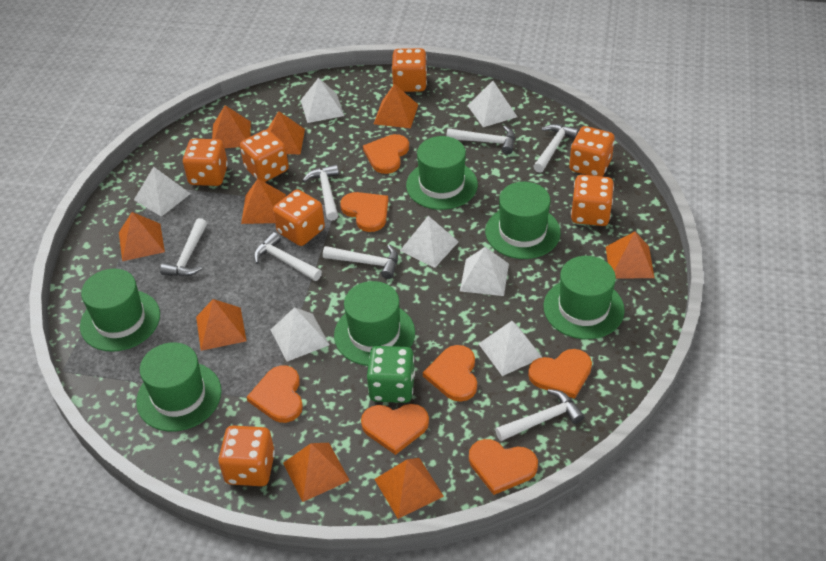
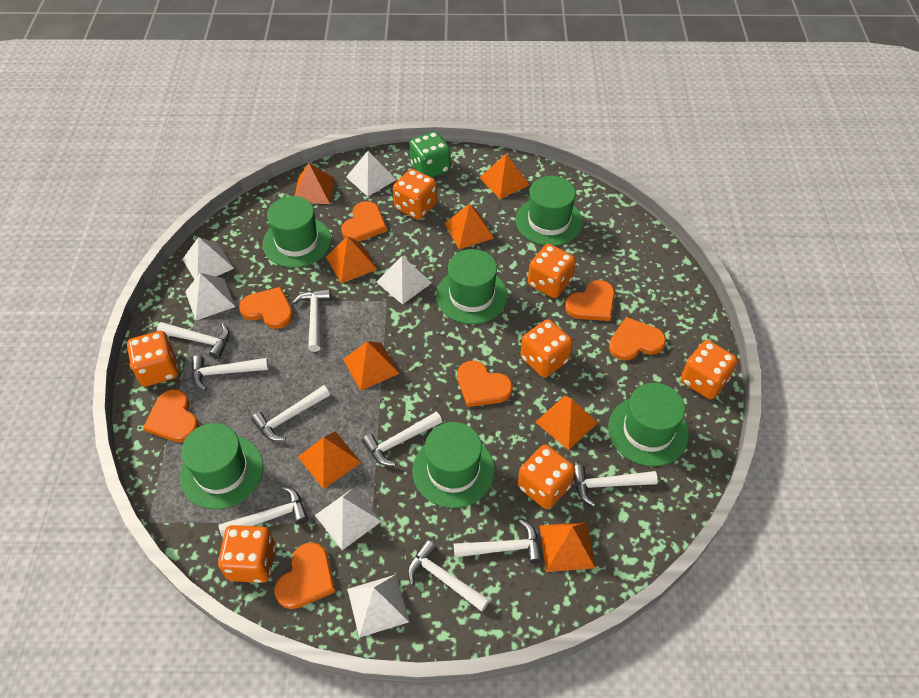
orange pyramid: [119,212,165,261] [196,299,247,351] [212,105,251,148] [241,179,286,224] [267,111,305,154] [283,443,350,502] [374,84,418,128] [374,458,444,519] [606,232,654,278] = 9 -> [295,163,335,204] [298,431,362,489] [326,236,377,283] [343,341,400,391] [445,204,494,249] [479,154,530,199] [536,396,598,450] [540,522,595,572] = 8
white hammer: [160,218,207,277] [254,232,322,281] [302,164,339,221] [323,245,398,279] [446,126,515,154] [495,389,584,441] [533,124,579,172] = 7 -> [157,322,230,359] [192,355,269,391] [219,486,308,538] [251,385,330,441] [292,288,331,352] [362,412,442,466] [407,540,490,612] [454,519,543,564] [574,465,658,506] = 9
white pyramid: [134,167,191,217] [271,307,330,361] [301,78,344,123] [400,216,459,268] [460,247,509,296] [467,81,517,127] [479,321,543,376] = 7 -> [182,237,234,280] [185,273,235,320] [315,488,381,550] [346,151,396,197] [347,575,409,638] [376,256,432,305] = 6

